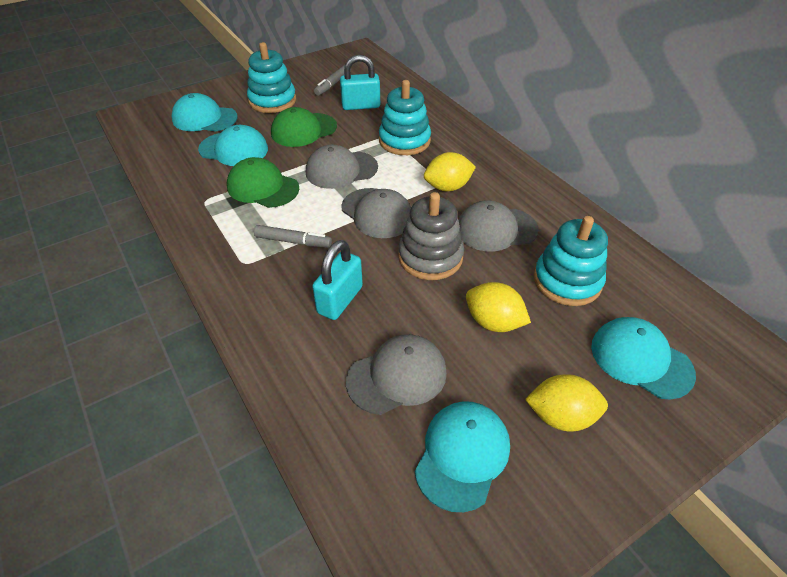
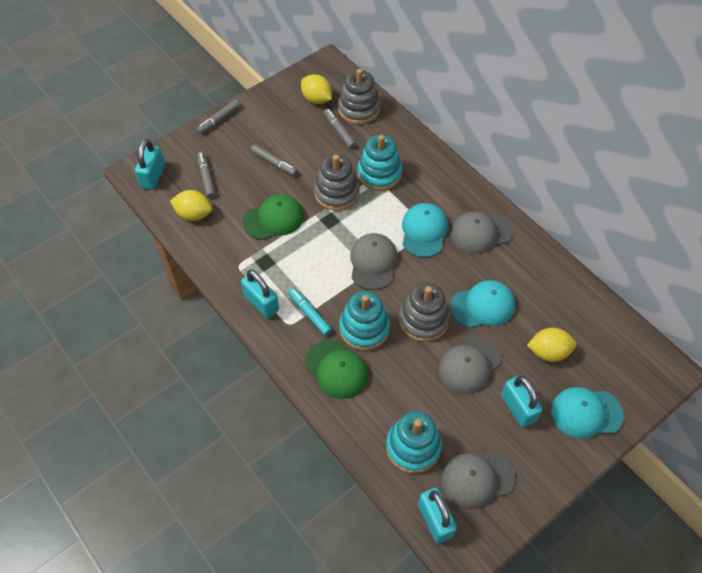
grey marker: [254,225,332,248] [314,65,351,96] = 2 -> [196,99,240,134] [197,152,215,198] [251,144,298,176] [324,109,356,149] = 4
grey stacking toy: [398,192,464,280] = 1 -> [314,154,360,211] [338,69,380,124] [399,282,450,342] = 3
turquoise cap: [171,93,237,132] [198,125,268,166] [415,401,510,512] [591,317,696,400] = 4 -> [402,203,448,257] [450,280,515,328] [551,387,624,439] = 3
turquoise marker: none = 0 -> [288,288,332,336] = 1
turquoise padlock: [312,240,363,320] [340,55,380,110] = 2 -> [135,139,165,190] [241,270,279,318] [418,488,457,544] [501,376,543,428] = 4

